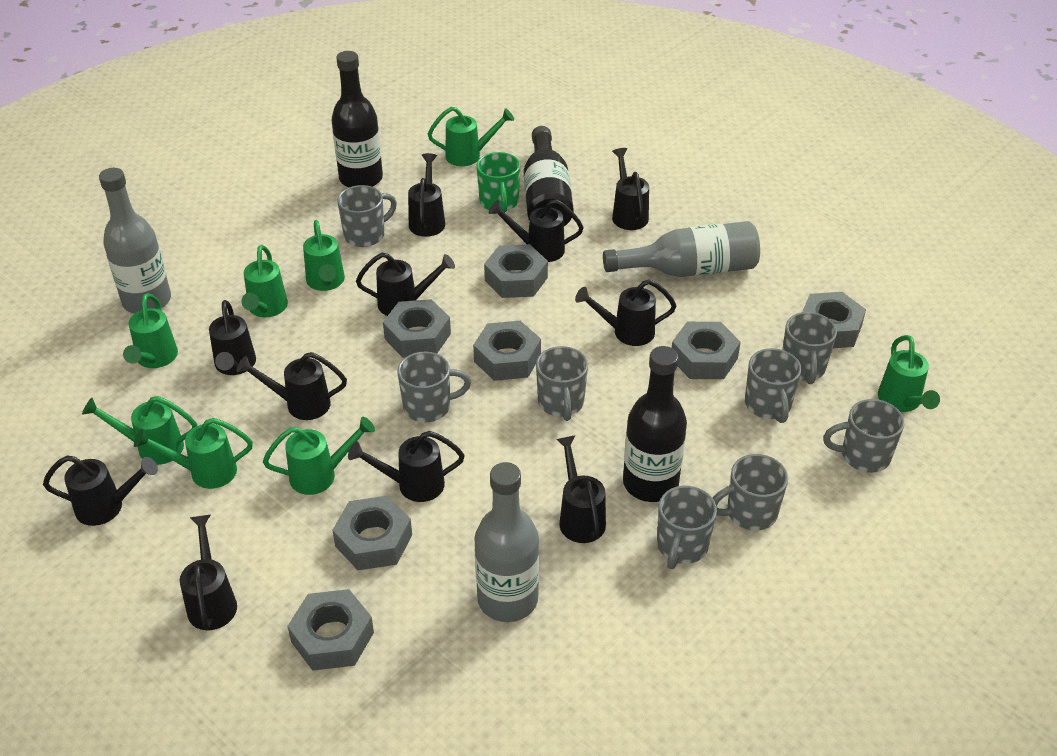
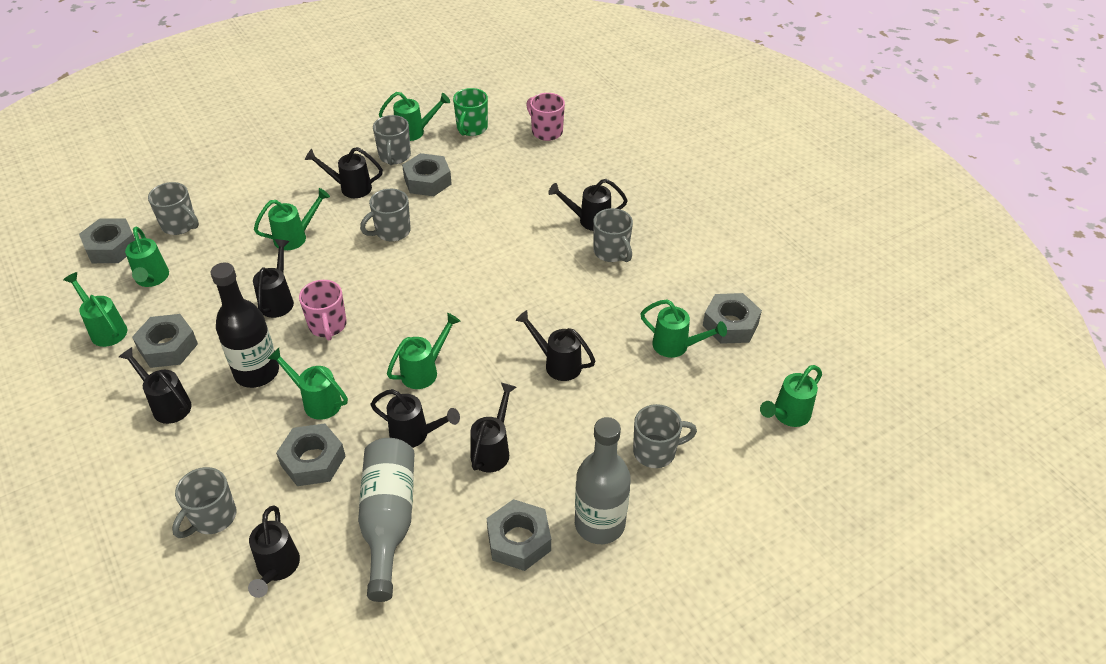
black bottle: [332,51,383,187] [524,126,574,226] [623,346,687,502] = 3 -> [210,263,279,388] = 1
black watering can: [43,455,158,526] [180,515,237,630] [209,300,256,375] [236,352,347,420] [348,431,465,502] [356,253,455,316] [408,153,445,237] [489,199,583,262] [556,435,606,543] [575,279,676,346] [612,148,649,230] = 11 -> [119,347,192,424] [248,505,300,598] [253,239,294,318] [305,147,383,198] [370,389,460,448] [470,383,516,472] [516,310,596,381] [548,179,628,231] = 8
grey bottle: [99,168,171,314] [475,462,539,622] [603,221,760,277] = 3 -> [358,438,415,602] [575,417,631,544] = 2
grey mug: [337,185,397,247] [398,352,471,422] [536,346,588,421] [657,486,717,569] [713,454,788,531] [745,348,801,423] [782,312,837,384] [823,399,905,473] = 8 -> [148,182,199,235] [172,467,236,538] [360,189,411,242] [373,115,411,165] [593,208,633,262] [633,404,697,468] = 6
grey nut: [287,589,374,671] [332,496,412,570] [383,299,451,358] [473,321,541,381] [484,244,548,298] [672,322,741,379] [802,292,866,348] = 7 -> [79,218,135,263] [132,314,198,368] [276,423,345,486] [402,153,452,196] [487,499,551,571] [703,293,762,344] = 6
pink mug: none = 0 -> [299,280,347,340] [526,93,565,141] = 2

